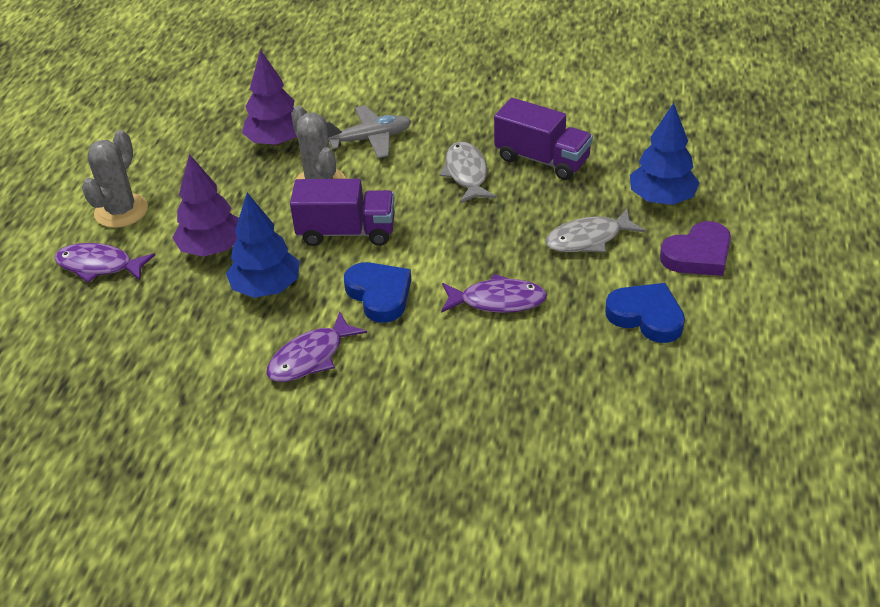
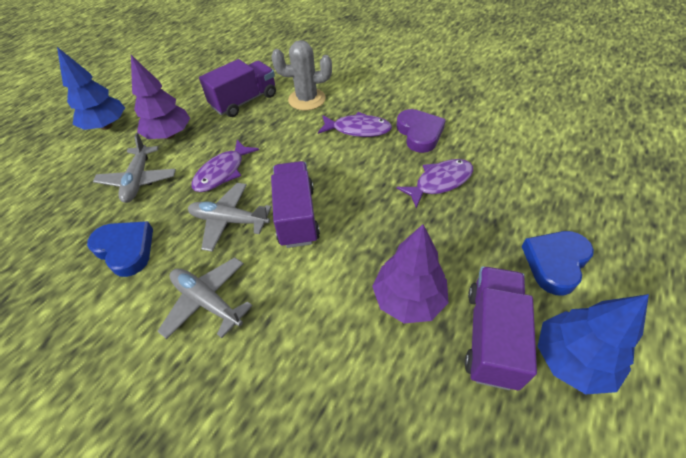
grey cactus: [82,130,148,228] [291,106,346,182] = 2 -> [271,40,332,110] = 1
grey fish: [440,142,496,203] [545,209,645,253] = 2 -> none = 0
grey plane: [326,105,411,158] = 1 -> [93,133,176,203] [158,257,253,339] [188,183,271,252] = 3
purple truck: [290,179,395,246] [494,98,593,180] = 2 -> [199,59,276,117] [271,161,320,248] [465,266,537,390] = 3

